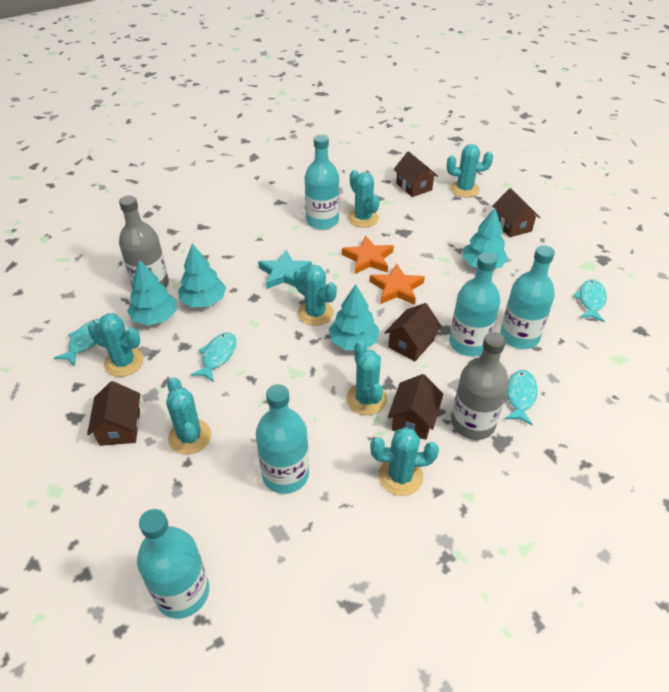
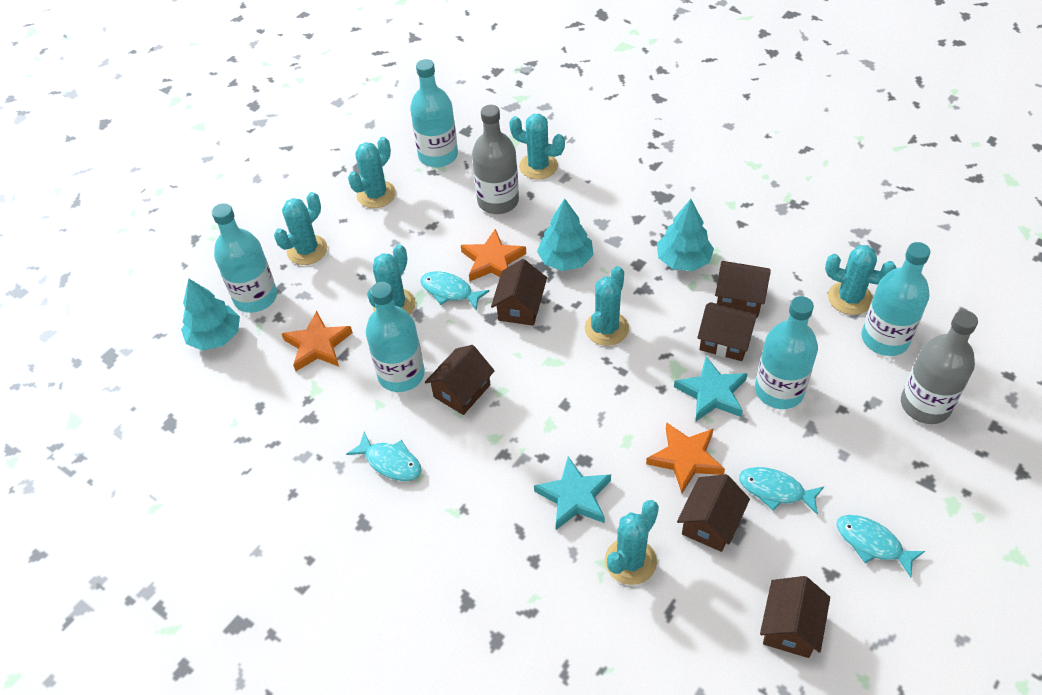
brown house: [87,381,140,446] [384,303,442,361] [388,374,443,440] [394,151,438,197] [492,188,540,237] = 5 -> [425,345,495,415] [491,259,547,326] [677,474,750,552] [697,302,759,361] [715,261,771,315] [760,576,830,658] = 6
orange star: [342,236,394,274] [369,263,425,305] = 2 -> [282,311,353,371] [461,229,526,281] [646,422,725,493] = 3
turquoise star: [258,250,312,289] = 1 -> [534,456,611,530] [674,356,748,421] = 2
turquoise tree: [127,260,177,326] [178,243,226,307] [329,284,380,350] [462,208,508,269] = 4 -> [181,278,240,351] [537,199,594,271] [657,199,714,271] = 3

